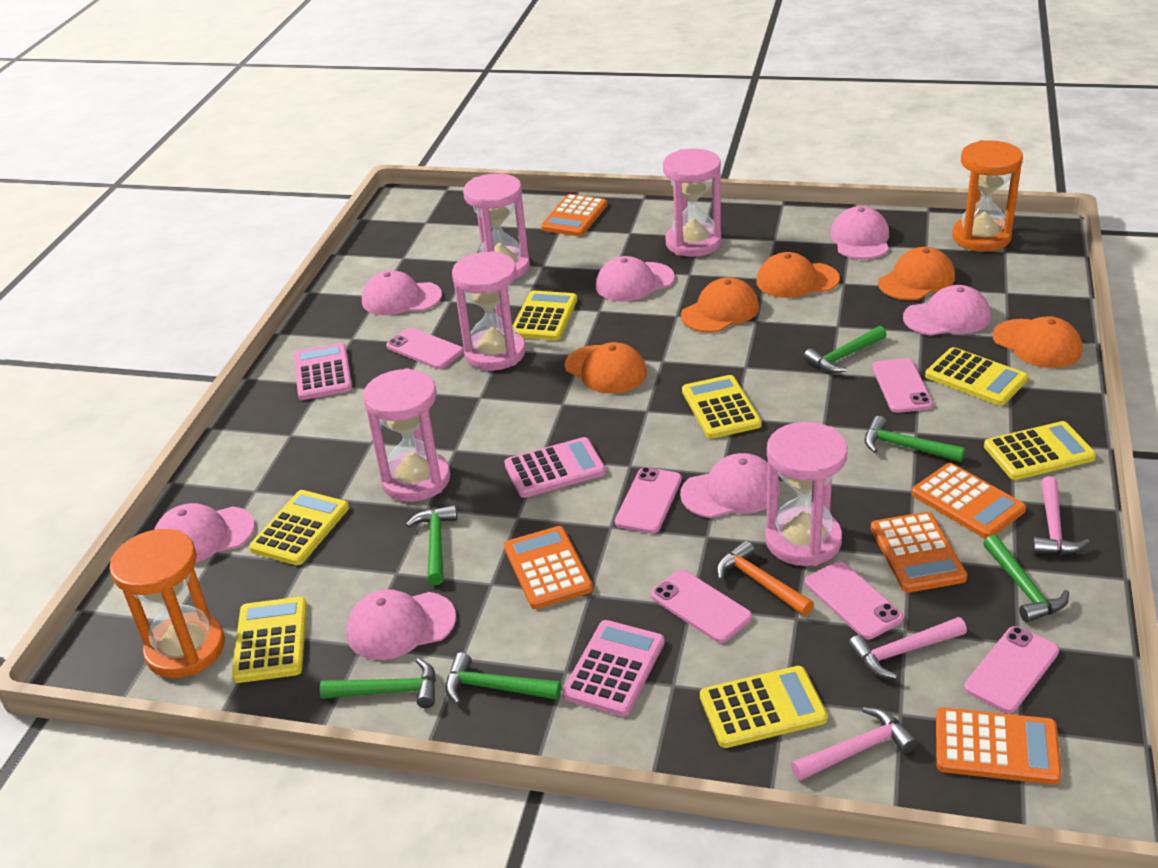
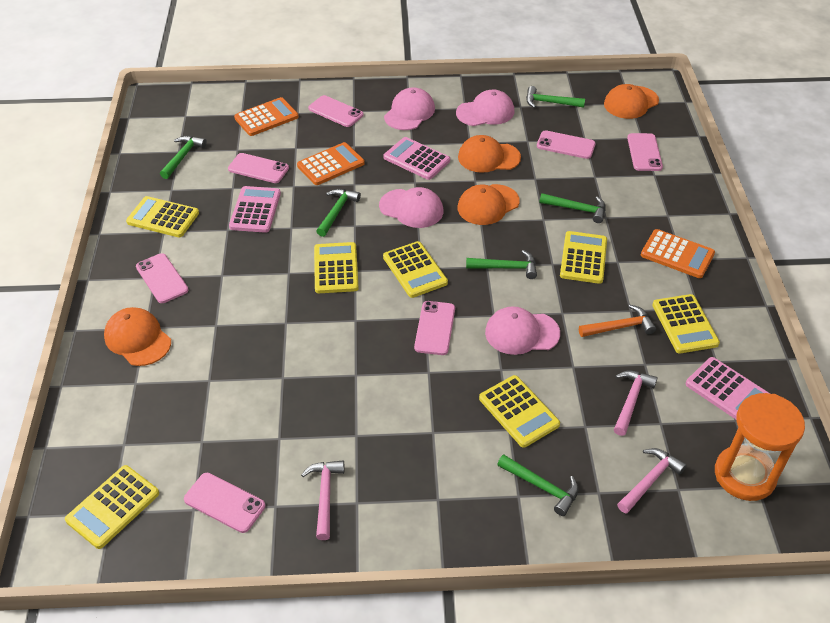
orange calculator: [504,526,593,609] [541,194,607,236] [871,512,967,593] [912,463,1026,539] [936,707,1062,785] = 5 -> [234,97,299,136] [297,142,365,185] [641,229,715,278] = 3
orange cap: [565,342,647,394] [681,277,759,333] [757,252,840,298] [878,247,955,300] [993,316,1082,368] = 5 -> [104,307,171,366] [458,135,521,173] [458,184,520,225] [604,84,659,119] = 4
orange hourglass: [110,529,225,678] [952,140,1023,251] = 2 -> [715,393,805,501] = 1
pink cap: [154,503,255,563] [346,589,456,660] [362,270,442,315] [596,256,675,301] [680,453,780,518] [830,206,889,259] [903,285,991,336] = 7 -> [379,187,443,228] [384,87,435,130] [456,89,514,126] [485,306,560,355] = 4
pink hourglass: [363,368,451,502] [452,251,526,371] [463,173,530,279] [663,149,721,257] [765,422,848,566] = 5 -> none = 0
pink phone: [386,327,464,369] [615,467,682,533] [651,570,752,643] [805,561,903,639] [872,358,933,413] [964,626,1059,713] = 6 -> [136,253,188,303] [184,473,265,533] [228,153,289,183] [308,95,363,127] [414,301,455,355] [537,130,596,159] [627,133,663,171] = 7

